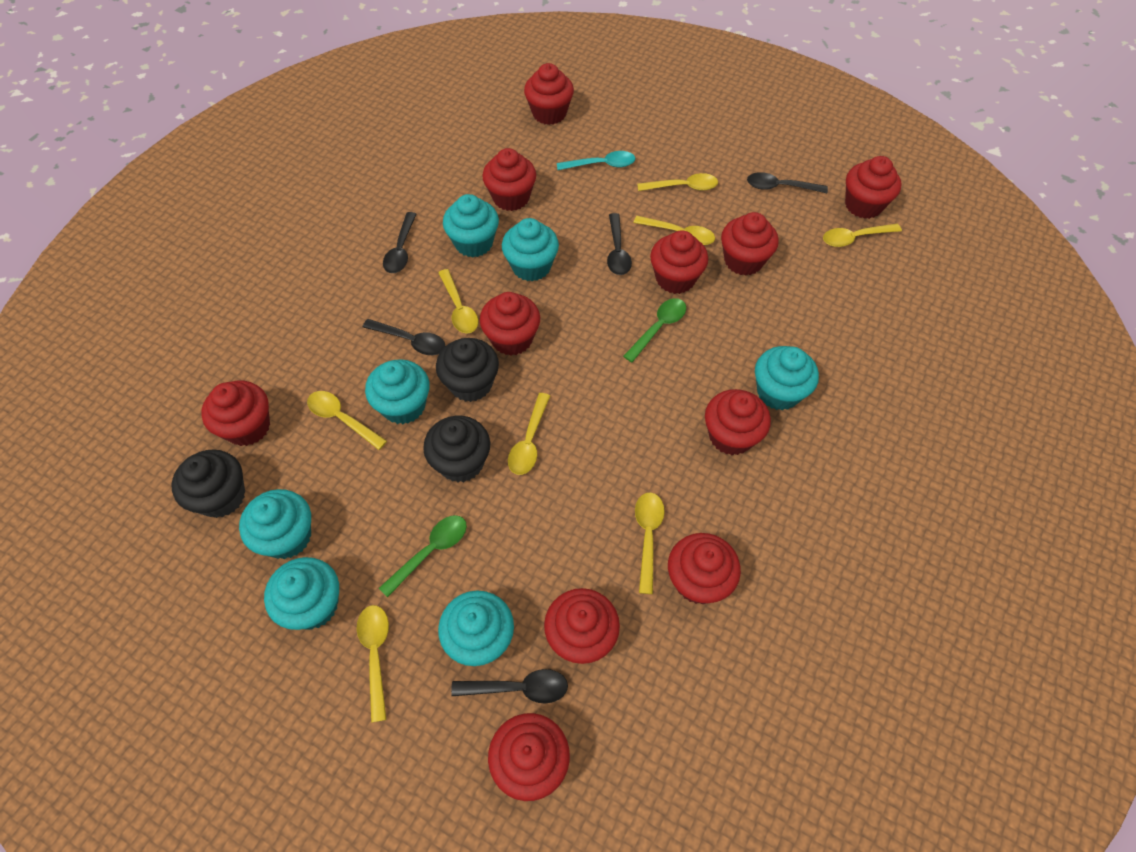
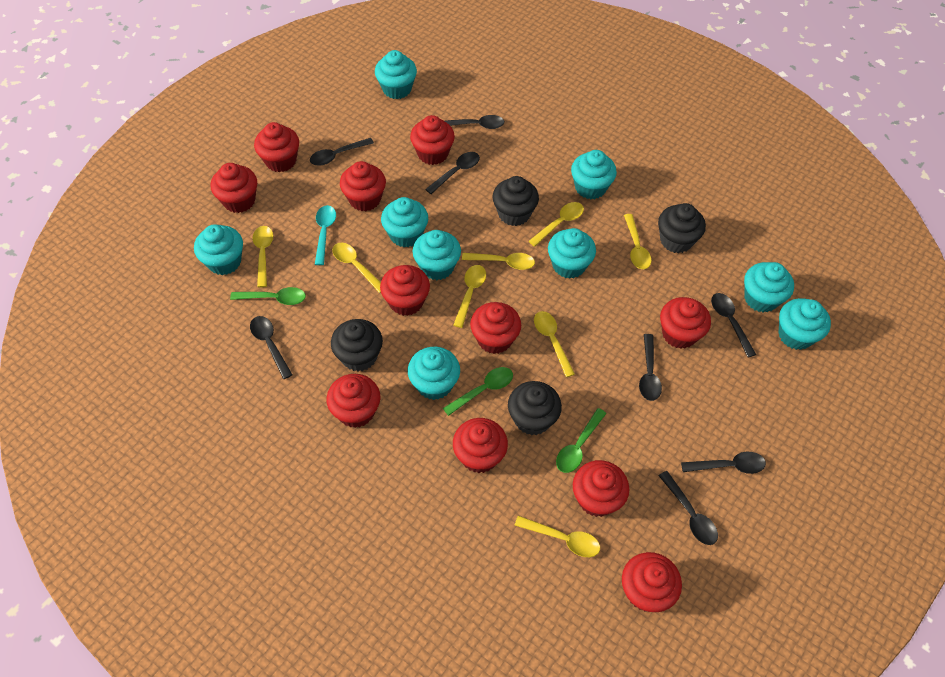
black cupcake: [171,449,245,518] [423,416,490,482] [436,338,499,402] = 3 -> [331,319,383,371] [493,176,539,226] [508,381,562,435] [658,203,706,253] = 4
black spoon: [363,319,445,355] [383,212,417,273] [451,669,568,703] [607,213,632,275] [747,172,828,193] = 5 -> [250,316,293,379] [310,138,374,166] [425,152,480,194] [444,115,505,129] [639,334,662,401] [658,471,718,545] [681,452,766,474] [711,293,756,358] = 8
green spoon: [379,515,467,598] [623,298,686,362] = 2 -> [230,287,306,305] [443,367,513,416] [556,408,606,473] = 3
turquoise cupcake: [239,489,311,559] [264,557,339,630] [365,359,430,424] [438,591,514,666] [443,194,499,257] [502,218,559,281] [755,346,819,410] = 7 -> [194,224,243,275] [375,50,417,99] [381,197,428,247] [408,347,460,400] [413,230,461,280] [548,228,596,279] [571,150,617,199] [744,262,794,313] [778,298,831,350] = 9

